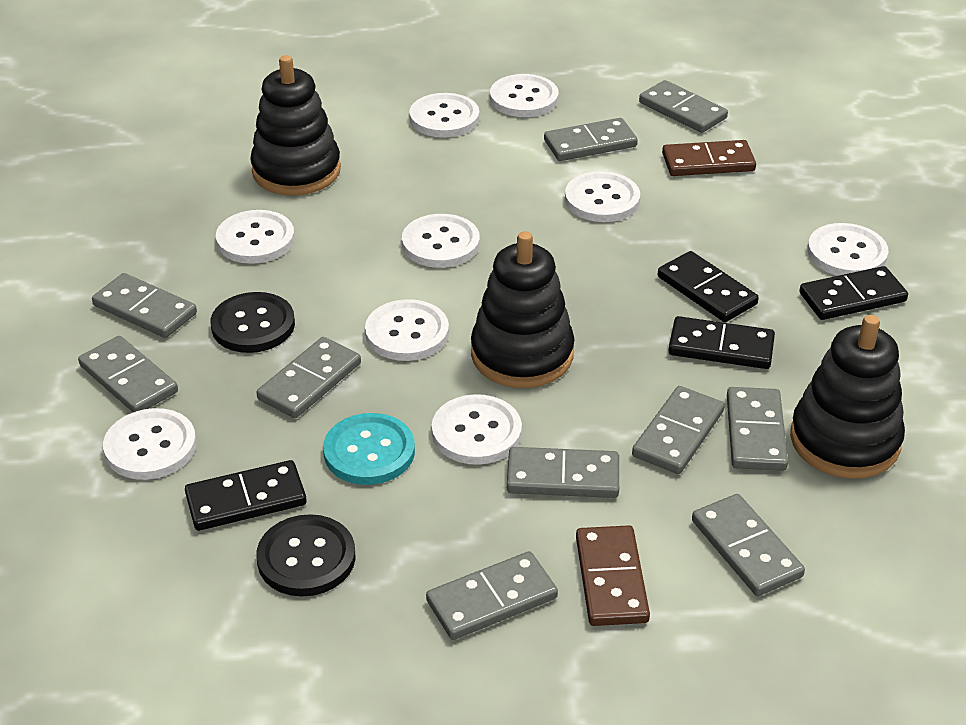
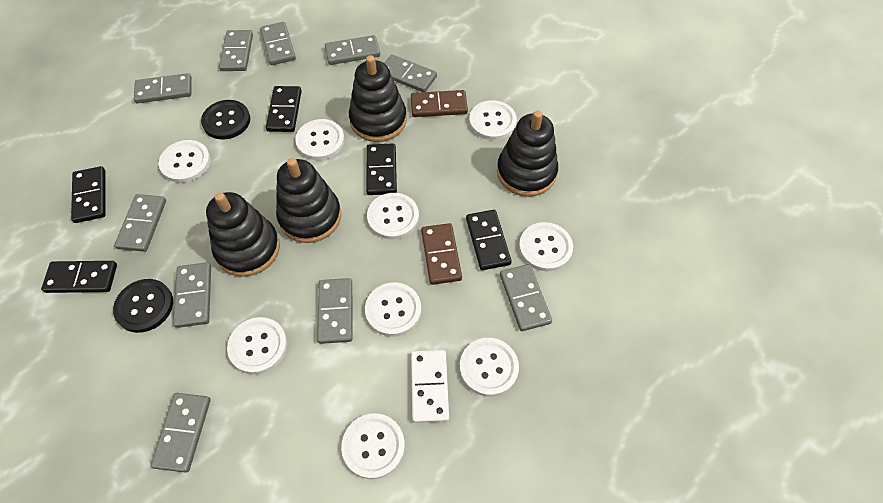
black domino: [185,460,307,531] [658,251,759,322] [668,316,775,369] [799,266,908,320] = 4 -> [41,261,117,293] [71,166,106,223] [266,86,302,132] [366,144,397,195] [466,210,512,270] = 5
black stacking toy: [250,55,341,195] [471,231,574,388] [790,315,905,479] = 3 -> [206,192,280,277] [276,158,341,243] [349,55,407,142] [497,111,558,197] = 4
turquoise button: [323,413,415,485] = 1 -> none = 0
white domino: none = 0 -> [411,350,449,423] = 1

